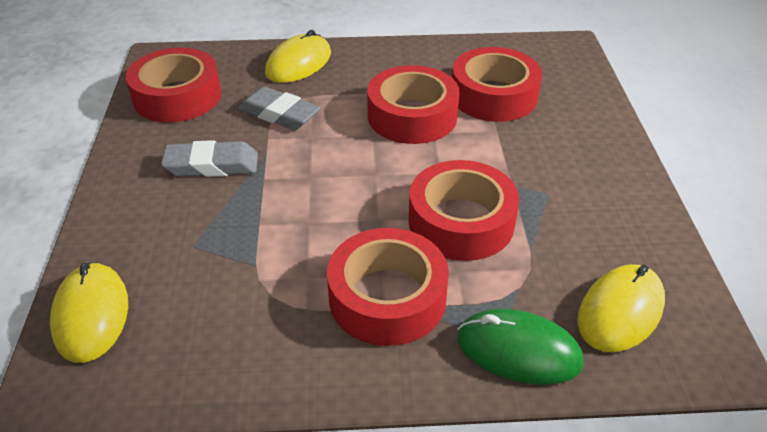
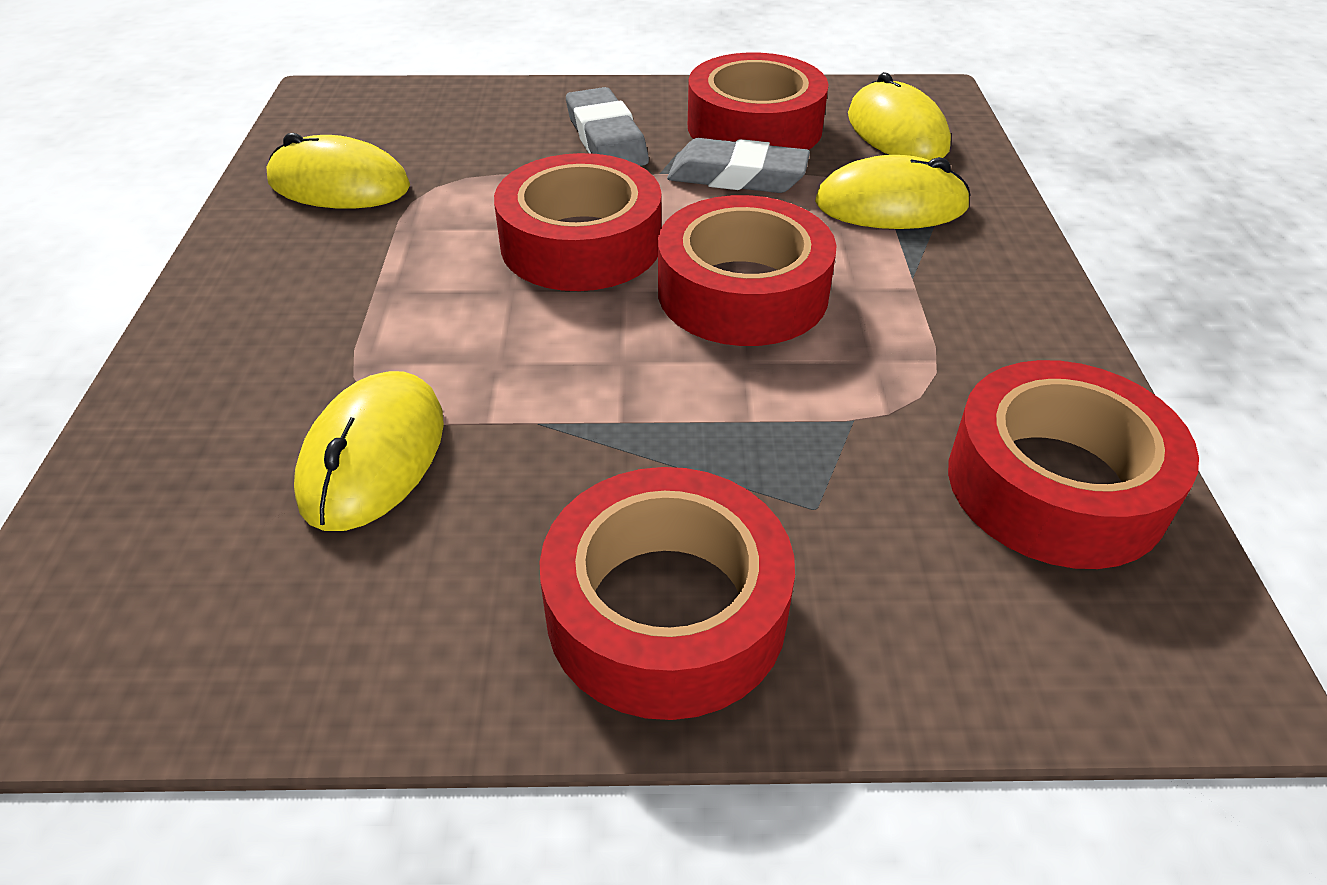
green mouse: [457,309,584,385] = 1 -> none = 0
yellow mouse: [50,262,128,363] [265,30,331,83] [577,264,665,352] = 3 -> [266,133,410,209] [294,371,444,531] [815,155,971,229] [848,72,951,160] = 4

